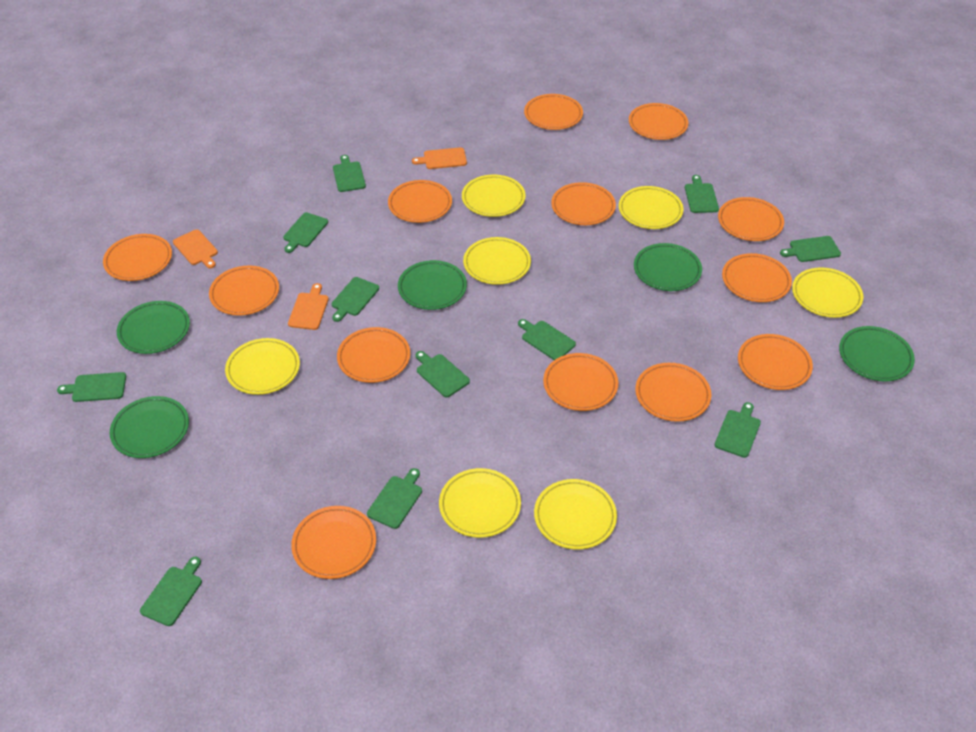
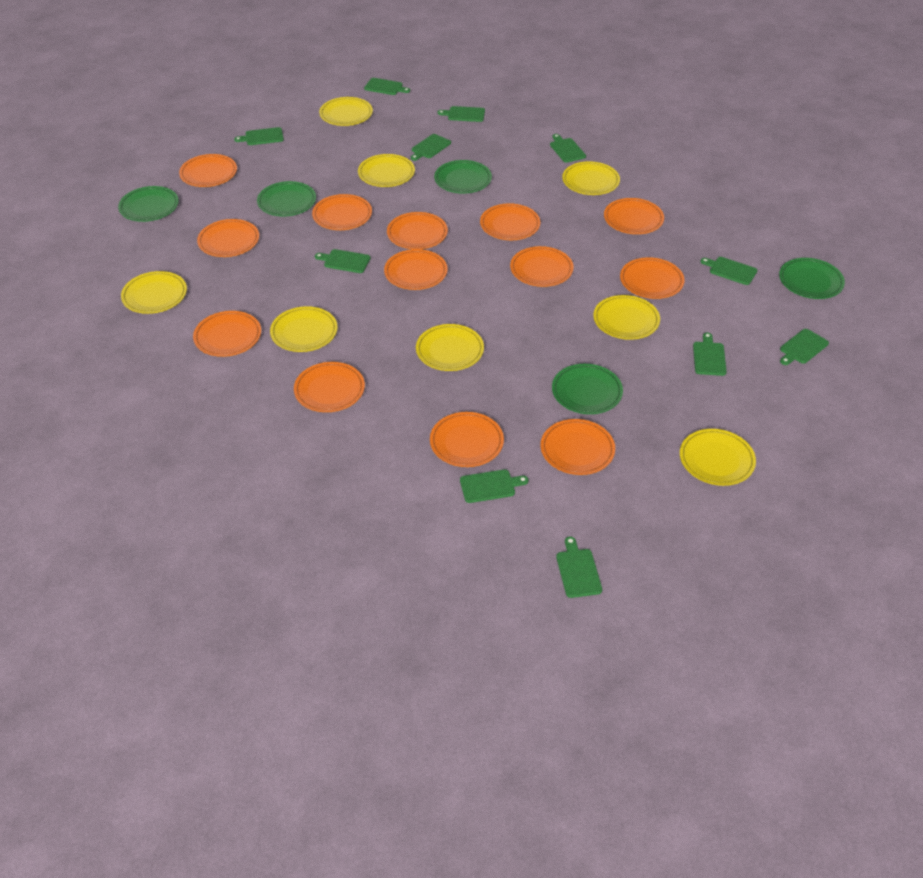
orange cutting board: [173,229,218,268] [288,283,329,330] [412,147,467,169] = 3 -> none = 0
yellow plate: [225,338,300,395] [439,468,521,538] [462,175,526,217] [463,237,531,285] [534,479,617,550] [619,186,683,229] [792,267,863,318] = 7 -> [121,271,187,314] [270,306,338,352] [319,97,373,126] [358,154,415,187] [416,324,484,371] [562,161,620,195] [593,295,660,340] [680,429,756,486] = 8

